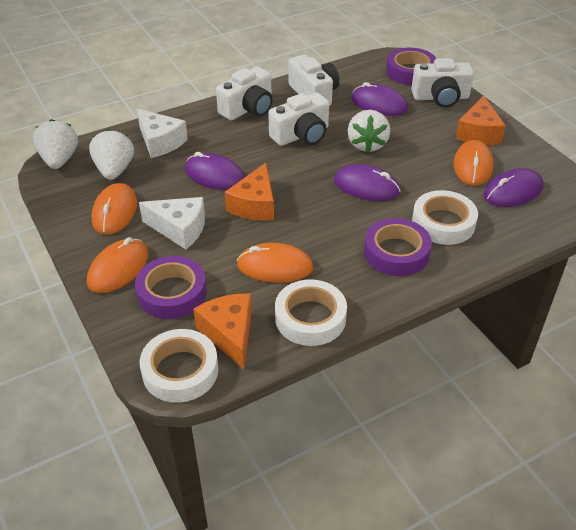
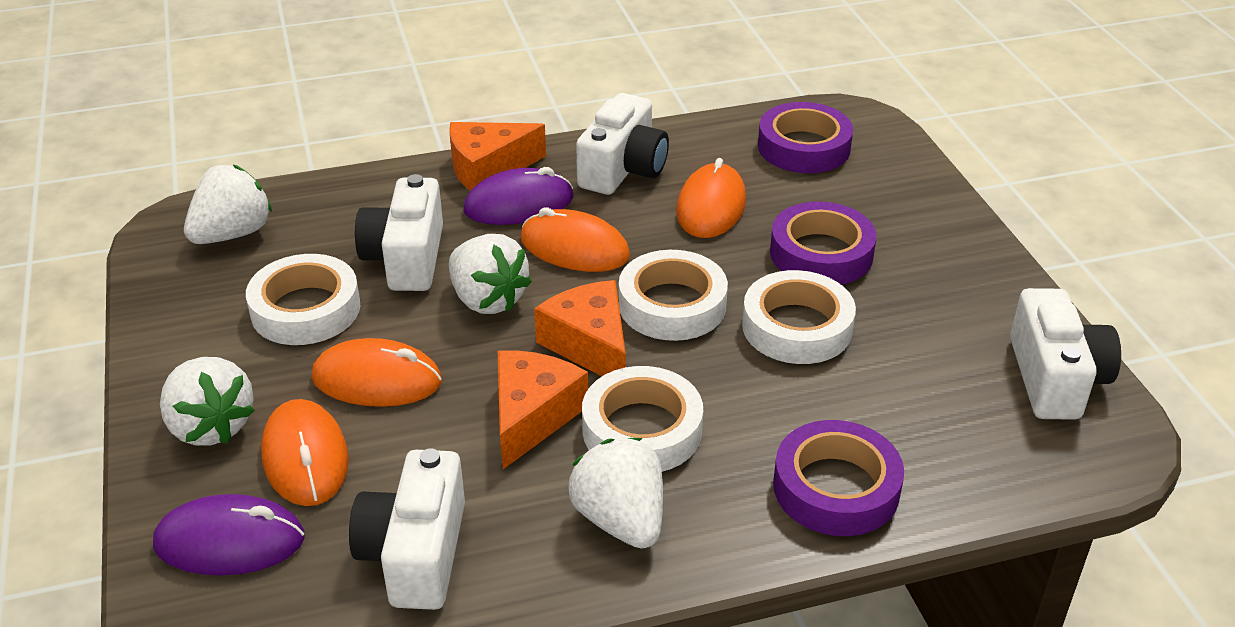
purple mouse: [185,152,245,190] [334,164,400,201] [351,82,408,116] [484,168,543,207] = 4 -> [153,494,305,576] [464,167,574,225] = 2
white cheese: [137,109,188,158] [139,197,205,249] = 2 -> none = 0
white strawberry: [33,119,78,169] [89,129,134,180] [348,110,390,153] = 3 -> [160,357,255,446] [184,165,272,244] [449,234,532,314] [568,438,663,549] = 4
white tape: [140,329,218,403] [275,279,347,346] [412,190,478,245] = 3 -> [246,254,360,345] [582,366,703,472] [619,250,728,341] [742,270,856,364] = 4

